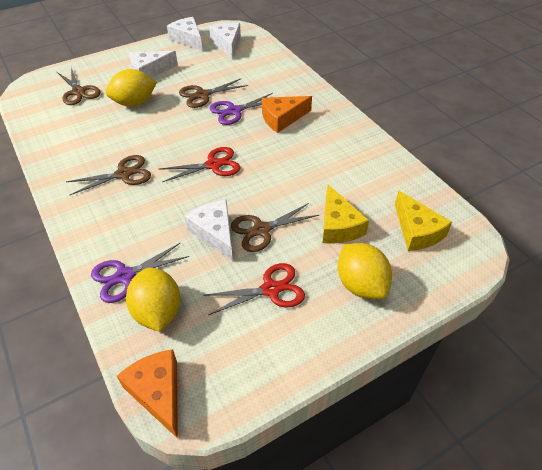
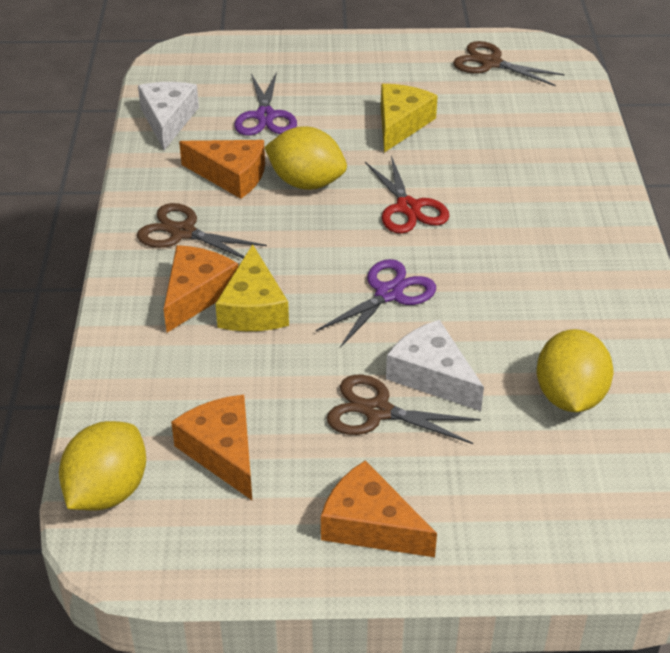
brown scissors: [57,67,100,105] [66,155,151,195] [179,78,248,108] [231,203,319,252] = 4 -> [137,203,267,259] [327,375,481,444] [453,41,565,86] = 3
orange cheese: [117,349,178,439] [262,96,312,133] = 2 -> [164,245,238,333] [171,395,252,500] [179,140,265,199] [321,460,437,557] = 4
red scissors: [160,147,241,182] [203,263,305,315] = 2 -> [365,156,450,234] = 1
white cheese: [130,51,178,78] [167,17,202,51] [184,200,233,261] [209,23,241,59] = 4 -> [138,82,199,150] [386,320,484,411] = 2

